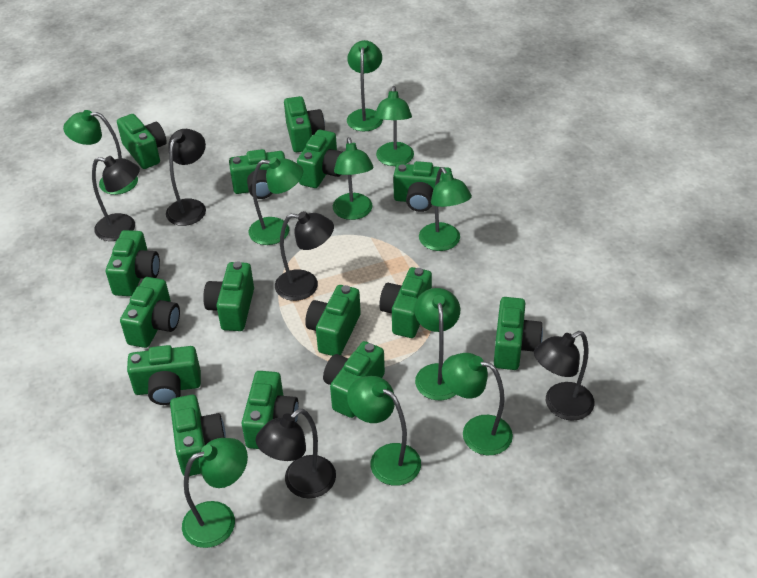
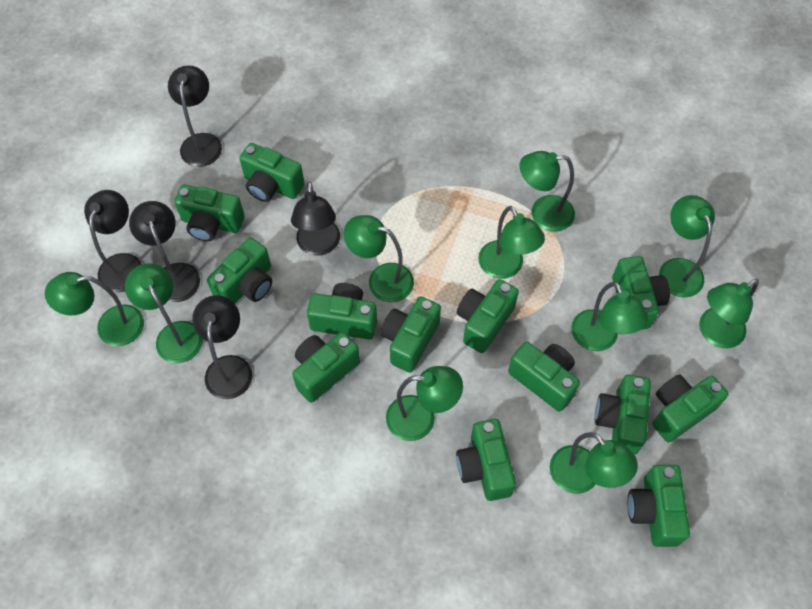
green camera: [106,230,160,296] [117,114,167,169] [120,277,180,348] [127,345,201,405] [170,395,226,476] [203,261,254,331] [229,149,285,199] [242,371,299,449] [284,96,325,152] [297,130,342,188] [305,285,361,356] [323,341,385,418] [379,267,432,338] [393,161,452,212] [494,297,543,370] = 15 -> [174,185,245,241] [207,237,272,304] [239,143,305,202] [292,332,360,403] [307,283,377,339] [381,297,441,373] [456,419,516,501] [457,279,519,353] [508,342,580,412] [595,375,651,455] [612,256,670,330] [627,465,690,547] [652,374,729,442] = 13

